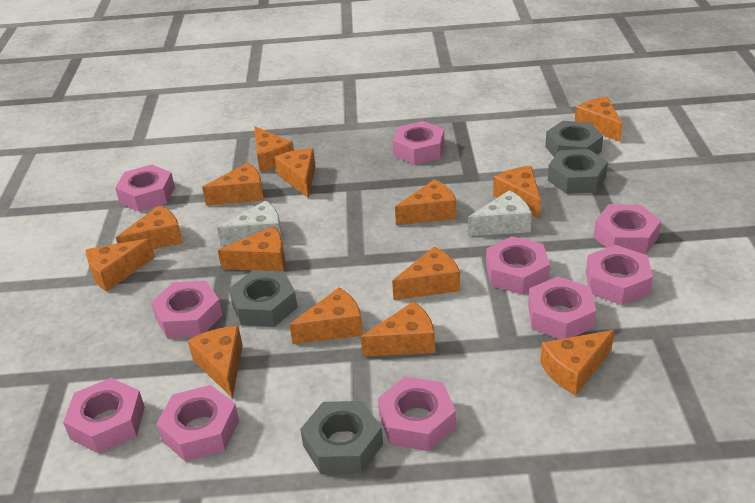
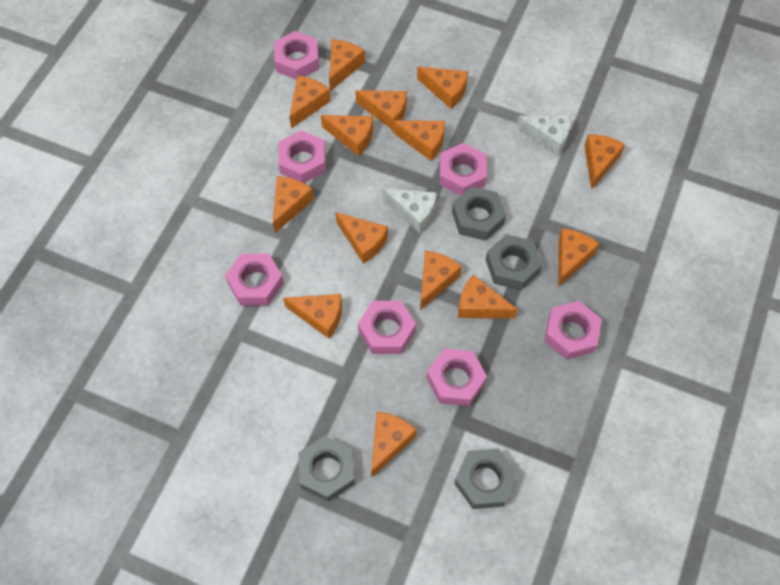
pink nut: [63,378,145,454] [115,165,175,212] [151,281,223,338] [156,385,239,462] [378,377,456,451] [393,121,444,165] [486,236,550,295] [528,276,596,339] [586,245,653,305] [594,204,661,254] = 10 -> [225,254,284,306] [274,31,319,80] [278,130,326,183] [358,301,416,354] [427,349,487,406] [439,143,487,196] [544,301,602,360] = 7

